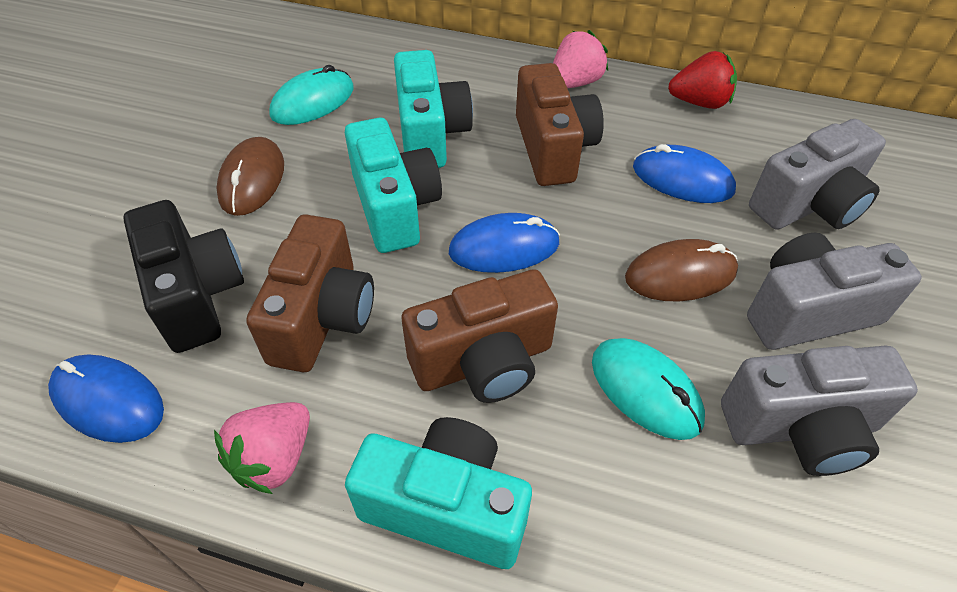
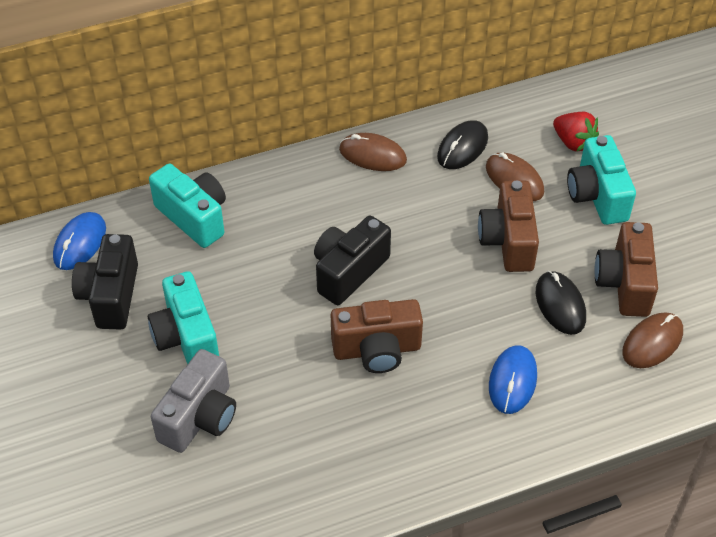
black camera: [123,200,244,353] = 1 -> [72,234,138,330] [314,216,391,305] = 2
black mouse: none = 0 -> [437,120,488,169] [536,271,586,335] = 2
blue mouse: [48,354,164,443] [449,213,560,273] [633,144,736,203] = 3 -> [53,212,106,270] [489,345,537,414] = 2
brown mouse: [216,137,284,216] [625,239,738,301] = 2 -> [339,133,407,171] [486,152,544,201] [622,312,683,368] = 3
grey camera: [721,345,918,476] [747,232,922,350] [749,119,886,229] = 3 -> [151,349,236,453] = 1
pink strawberry: [214,402,310,494] [553,30,608,88] = 2 -> none = 0
turquoise mouse: [269,65,354,125] [592,338,705,440] = 2 -> none = 0

